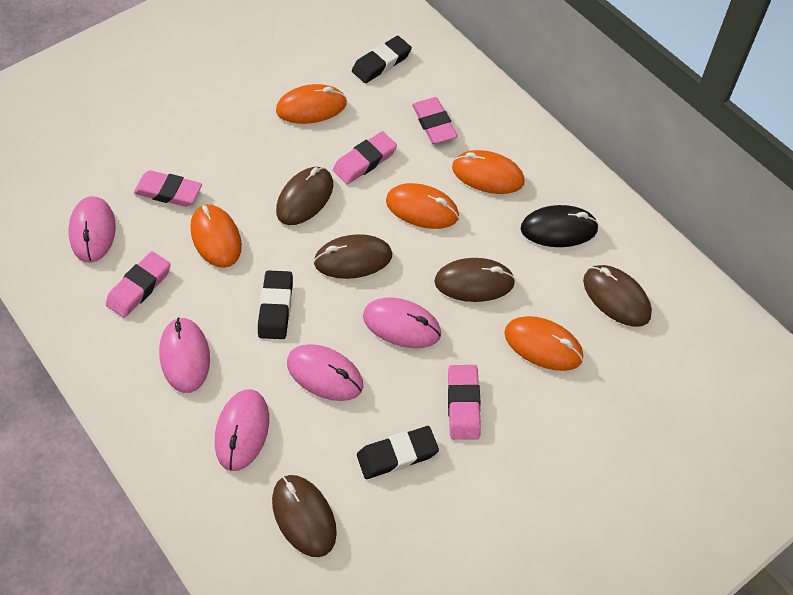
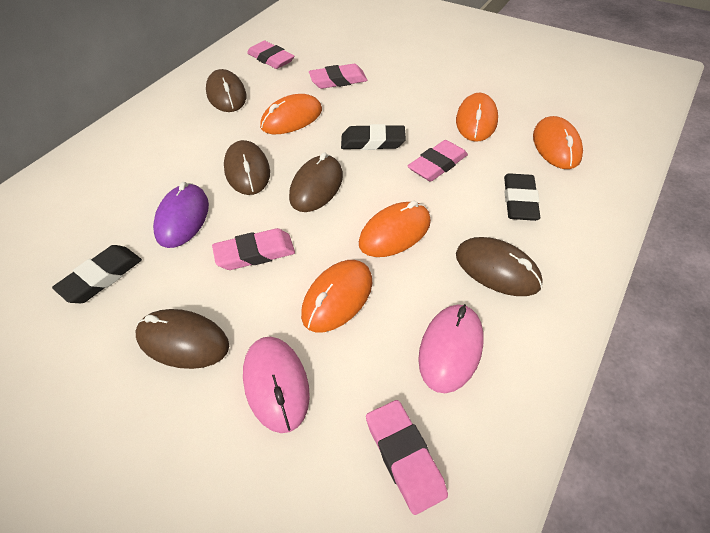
black mouse: [521,205,599,247] = 1 -> none = 0
pink mouse: [68,196,116,263] [159,317,210,393] [215,389,269,471] [287,344,363,401] [363,298,441,348] = 5 -> [243,337,310,433] [418,304,483,393] = 2
purple mouse: none = 0 -> [153,182,209,248] = 1

